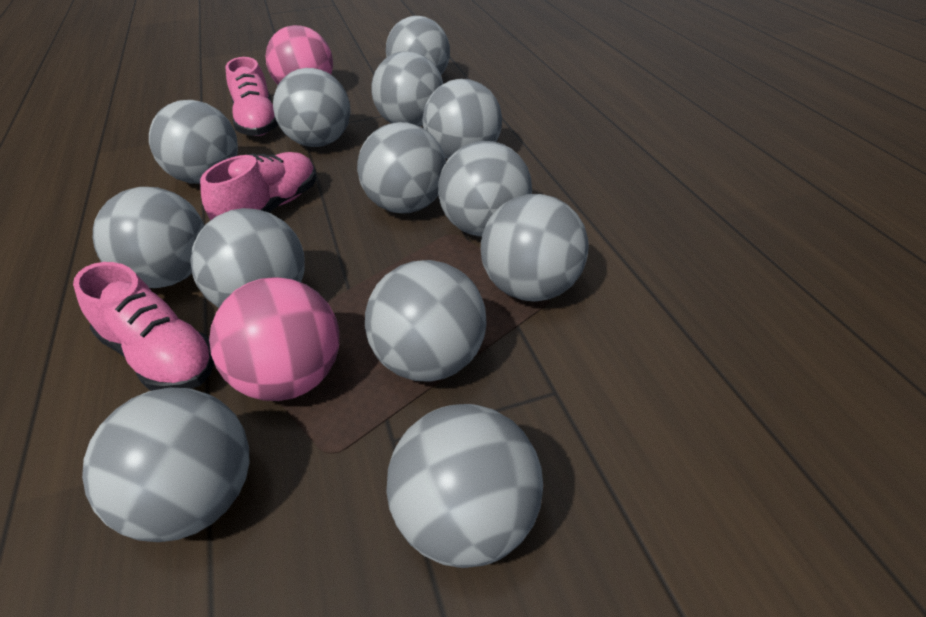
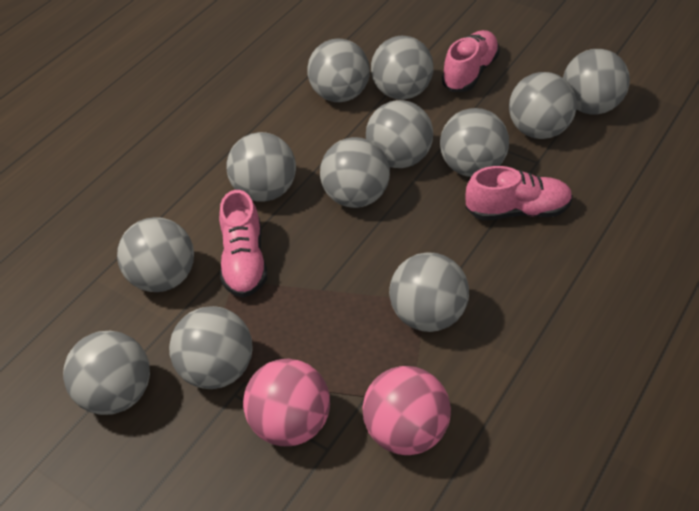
grey ball: [82,388,249,542] [93,187,205,288] [149,100,238,184] [190,208,305,308] [273,68,350,147] [357,122,446,214] [365,260,487,382] [371,51,443,126] [386,16,450,75] [386,404,543,568] [423,79,502,159] [438,141,532,237] [481,194,588,302] = 13 -> [63,331,150,415] [117,217,194,292] [169,306,253,389] [226,132,296,202] [307,38,370,102] [320,137,390,208] [366,100,433,168] [371,36,434,100] [389,252,469,332] [440,108,509,177] [509,72,577,139] [563,49,630,114] = 12

